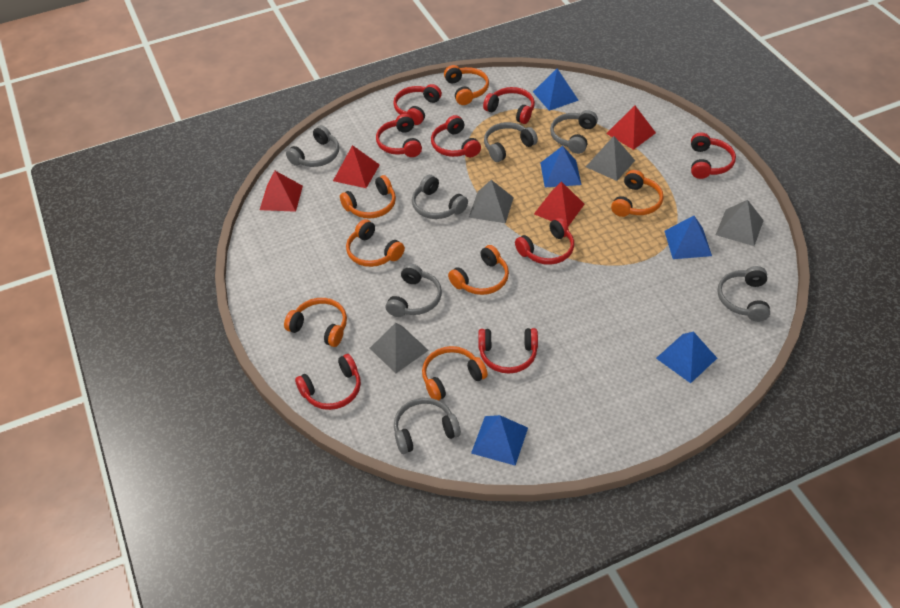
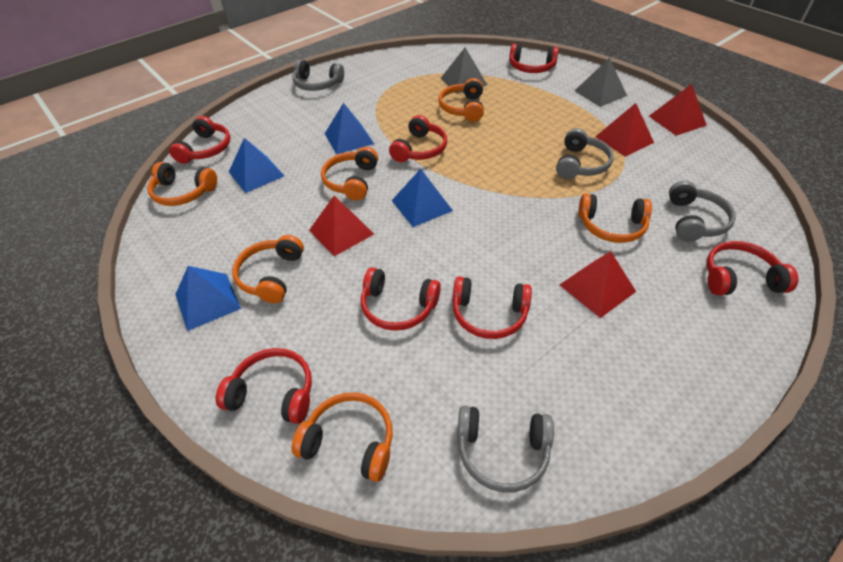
blue pyramid: [471,415,528,466] [533,68,579,111] [540,146,581,188] [656,331,717,383] [664,216,712,259] = 5 -> [175,266,241,331] [229,138,284,193] [325,103,374,154] [392,169,453,227] = 4
grey headphones: [286,125,339,167] [386,264,442,317] [394,398,461,454] [412,175,468,219] [484,122,538,162] [550,110,598,154] [718,266,770,322] = 7 -> [292,60,344,91] [457,406,554,493] [556,128,614,179] [669,181,736,242] = 4
grey pyramid: [370,323,429,373] [469,180,514,223] [586,136,635,181] [716,200,764,246] = 4 -> [440,48,487,94] [575,58,627,107] = 2
orange headphones: [284,298,347,347] [340,175,396,219] [346,219,405,267] [422,346,488,400] [444,65,489,105] [448,245,509,295] [611,170,664,217] = 7 -> [147,162,217,206] [232,235,304,303] [291,392,393,482] [321,147,378,200] [438,78,484,122] [578,194,652,243] = 6
red headphones: [295,354,361,410] [376,114,422,157] [393,84,442,125] [431,115,481,157] [478,328,538,374] [483,87,535,124] [515,218,574,265] [691,132,736,179] = 8 -> [169,116,231,164] [216,348,312,424] [361,267,441,331] [389,115,447,162] [453,277,532,339] [509,43,559,73] [706,241,798,295] = 7

